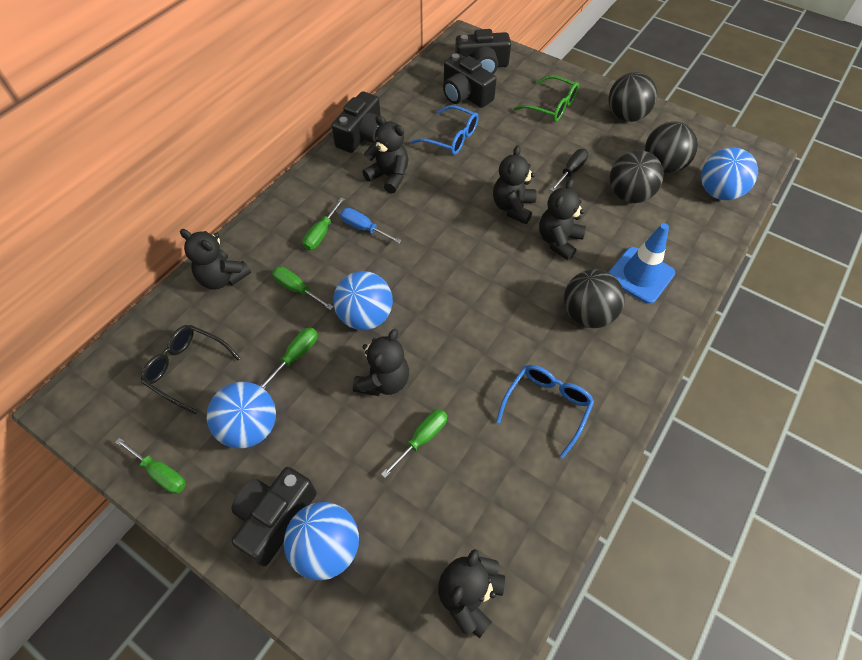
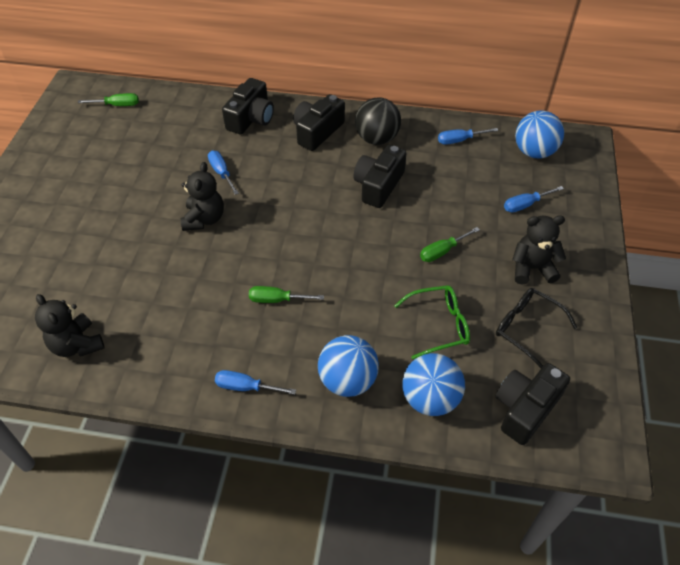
black ball: [564,269,625,328] [608,72,657,122] [609,150,664,203] [645,121,698,173] = 4 -> [355,97,401,145] = 1
black screwdriver: [550,149,588,192] = 1 -> none = 0
black teddy bear: [180,229,251,290] [353,329,409,396] [363,115,408,193] [438,549,505,639] [493,145,537,224] [539,179,586,260] = 6 -> [35,294,104,357] [181,162,224,231] [512,215,566,285] = 3
blue ball: [207,382,276,448] [284,502,359,580] [333,271,393,330] [701,148,758,200] = 4 -> [318,335,379,397] [402,353,465,416] [515,110,564,158] = 3
blue glasses: [411,105,479,155] [496,365,594,458] = 2 -> none = 0
blue screwdriver: [340,208,402,244] = 1 -> [208,150,239,195] [215,370,296,395] [438,128,499,144] [504,186,564,213] = 4
blue traffic cone: [608,223,675,304] = 1 -> none = 0
green screwdriver: [115,438,186,494] [260,327,318,389] [272,267,333,310] [303,198,345,250] [381,409,447,478] = 5 -> [78,93,139,106] [249,286,324,303] [420,227,480,262] = 3

